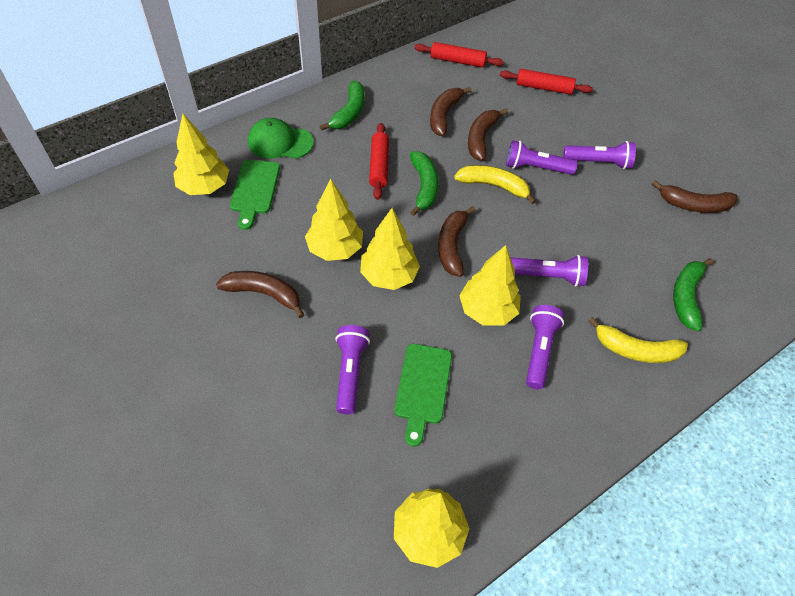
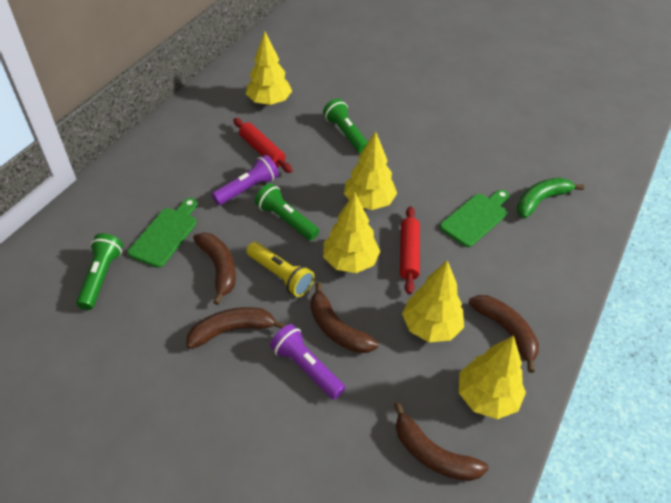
green banana: [320,81,365,131] [409,151,439,216] [673,258,714,331] = 3 -> [517,178,584,219] = 1
green cap: [248,118,314,159] = 1 -> none = 0
green flashlight: none = 0 -> [76,233,123,310] [255,183,319,241] [323,99,368,153] = 3
purple flashlight: [335,325,370,414] [506,140,578,175] [511,255,588,287] [526,305,564,389] [563,141,636,169] = 5 -> [212,155,279,205] [270,324,345,400] = 2
red rolling pin: [369,123,389,200] [414,42,503,68] [500,69,593,95] = 3 -> [233,118,293,173] [400,206,420,295] = 2
yellow banana: [454,165,536,204] [588,317,688,363] = 2 -> none = 0
yellow flashlight: none = 0 -> [246,242,315,297] = 1

